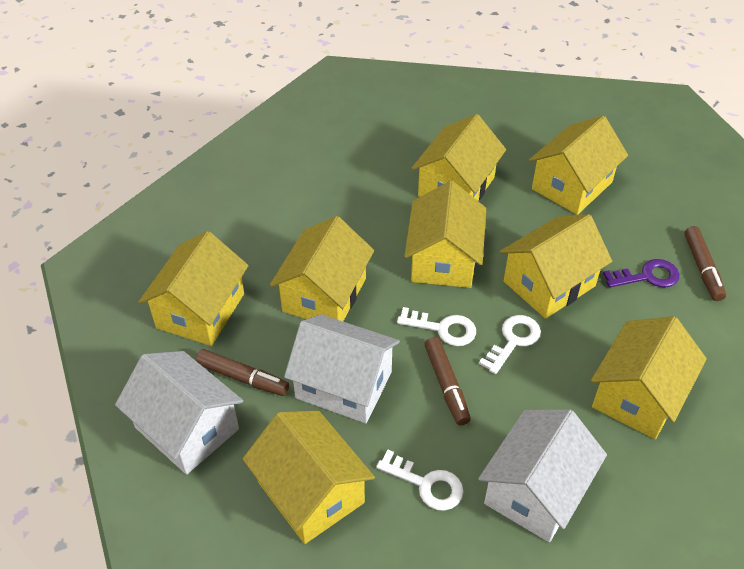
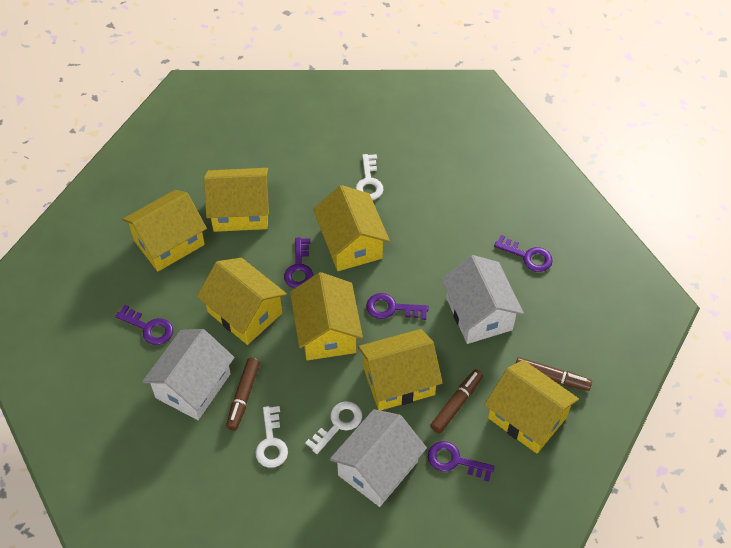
purple key: [603,259,679,288] = 1 -> [115,305,173,345] [284,238,313,288] [366,293,429,320] [428,441,495,482] [494,235,553,272] = 5
yellow house: [139,231,249,346] [243,411,375,544] [270,216,374,321] [404,181,486,288] [411,114,506,201] [500,214,612,319] [529,116,628,215] [591,316,707,439] = 8 -> [122,190,207,271] [197,258,287,345] [204,168,269,232] [290,272,363,360] [313,185,390,271] [358,329,443,411] [484,360,579,453] = 7

